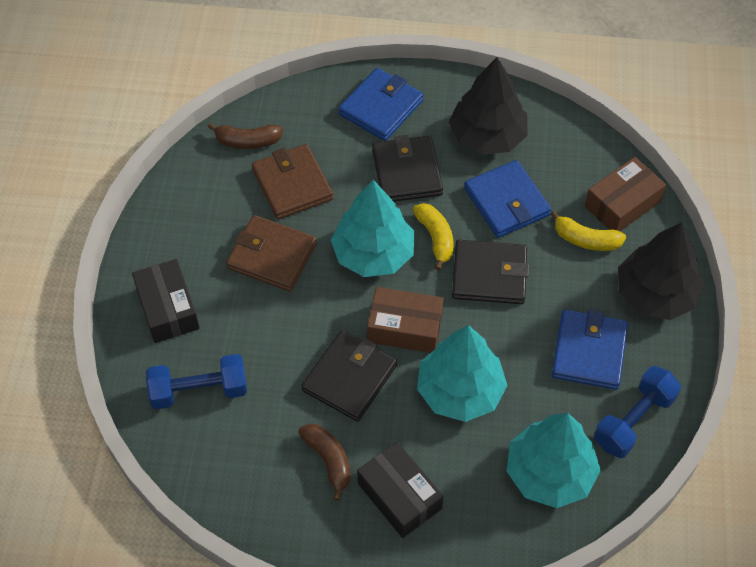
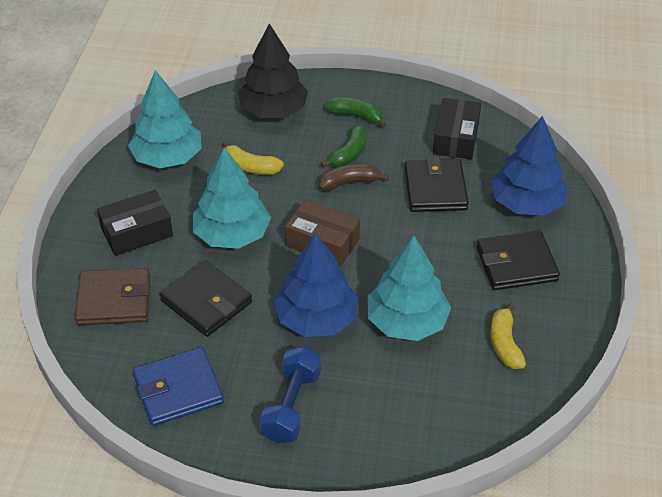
black tree: [449,57,528,155] [618,222,704,320] = 2 -> [238,23,308,118] = 1
blue dumbbell: [146,354,247,409] [594,366,681,458] = 2 -> [260,346,321,443] = 1
blue tree: none = 0 -> [274,232,358,337] [491,116,568,216] = 2
blue wallet: [338,68,423,141] [464,160,551,238] [552,309,628,390] = 3 -> [133,347,224,426] = 1
brown banana: [208,123,283,149] [298,424,351,501] = 2 -> [319,164,389,191] = 1
brown box: [367,287,444,353] [585,157,666,231] = 2 -> [285,199,360,267] = 1
brown wallet: [226,215,317,292] [252,144,333,219] = 2 -> [75,268,150,325] = 1
green banana: none = 0 -> [321,125,367,167] [324,97,387,128] = 2

